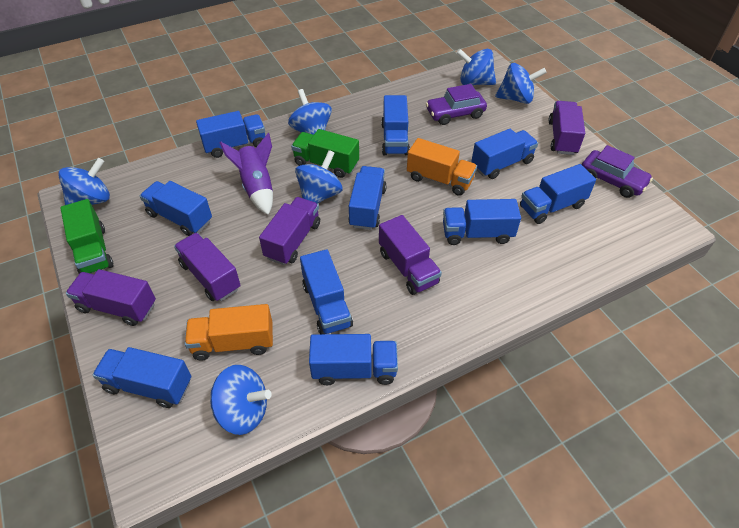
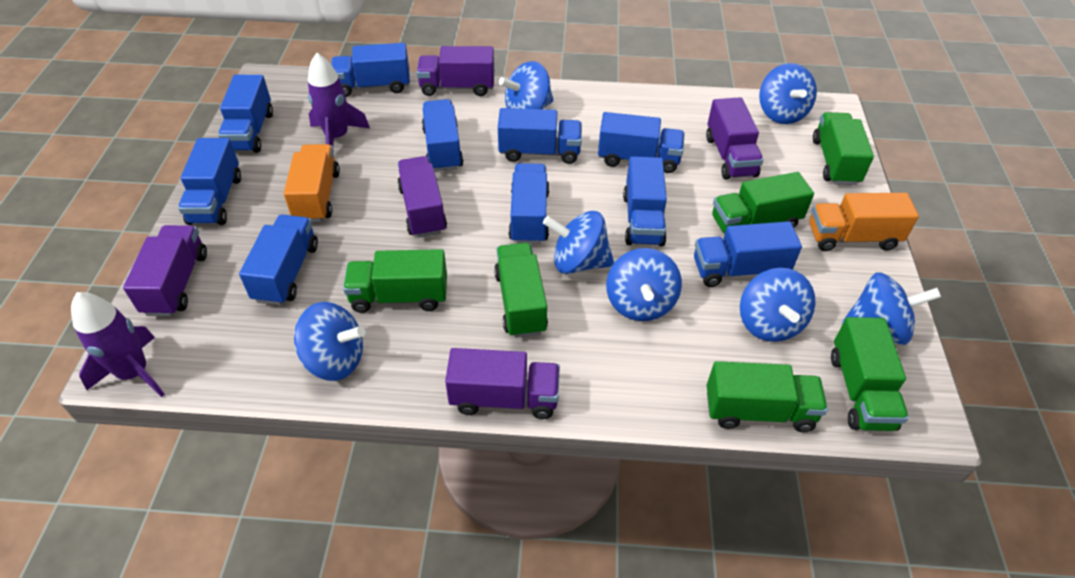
blue spinning top: [58,158,110,205] [210,365,272,435] [288,89,332,135] [295,150,343,204] [456,49,496,85] [495,63,547,104] = 6 -> [294,302,366,381] [499,61,553,109] [543,211,614,274] [606,248,682,321] [740,268,815,342] [759,63,817,124] [841,272,941,345] = 7
green truck: [60,199,113,274] [291,129,359,178] = 2 -> [343,249,447,313] [494,243,548,338] [707,361,828,432] [712,172,814,234] [813,112,874,185] [831,317,909,431] = 6
purple car: [426,84,487,125] [582,145,653,198] = 2 -> none = 0
purple rocket: [219,133,273,215] = 1 -> [71,292,165,397] [308,53,370,146] = 2

